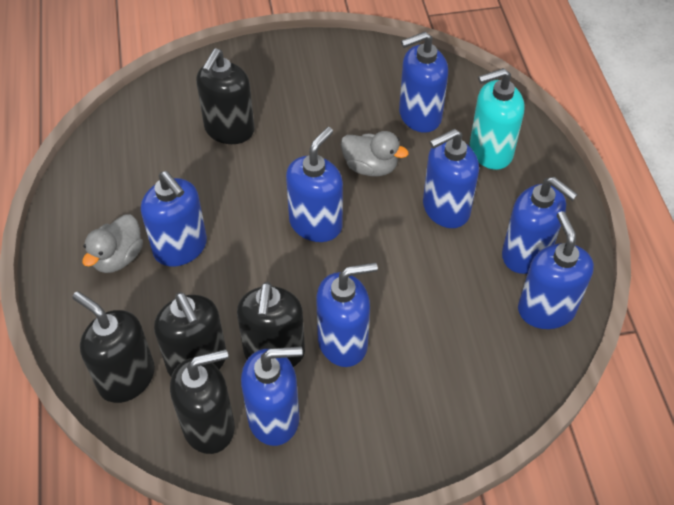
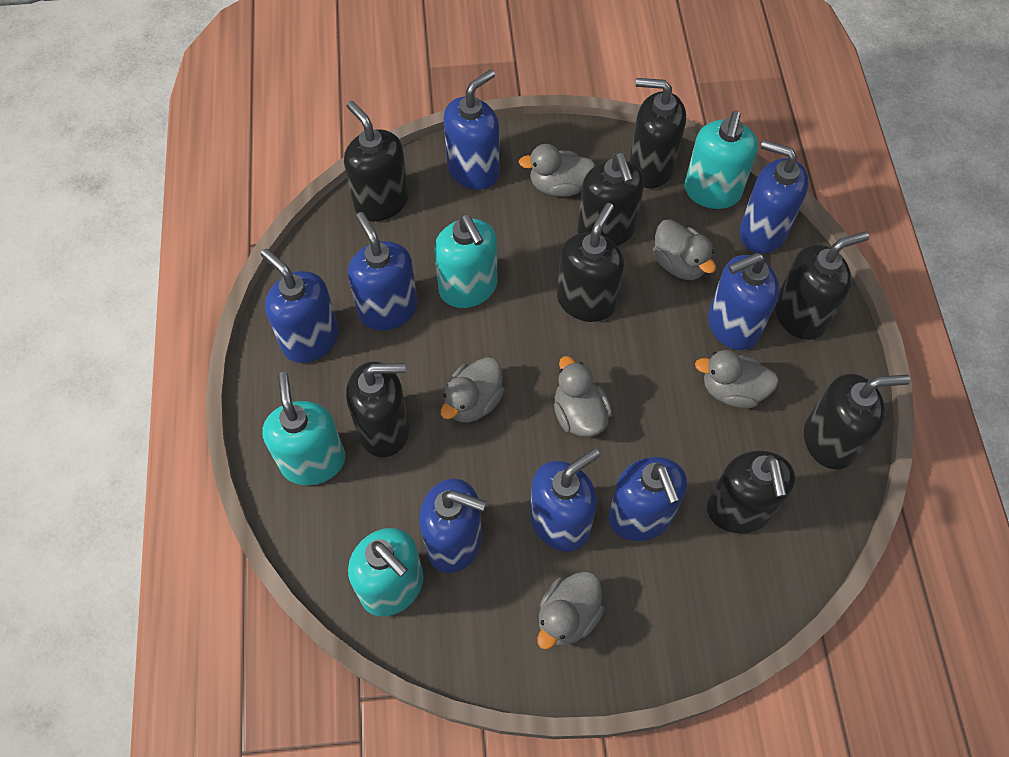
black soap dispenser: [72,291,155,403] [154,292,226,376] [170,349,235,454] [196,48,254,144] [237,282,305,367] = 5 -> [344,101,409,221] [346,361,409,457] [557,203,624,322] [577,152,644,246] [629,78,686,189] [707,450,795,533] [775,231,869,340] [804,374,910,469] = 8
grey duck: [82,215,143,273] [341,131,409,177] = 2 -> [441,357,504,422] [519,144,595,197] [537,571,604,649] [554,356,612,437] [653,219,716,280] [695,350,779,408] = 6
turquoise soap dispenser: [470,68,525,170] = 1 -> [263,372,345,485] [348,528,423,617] [434,214,497,308] [685,111,758,209] = 4

